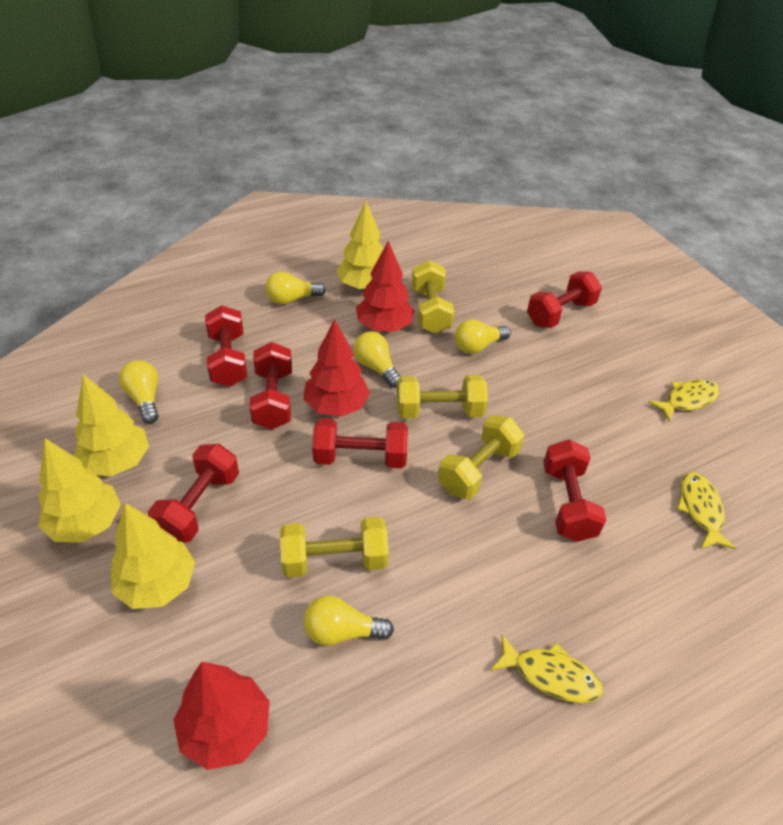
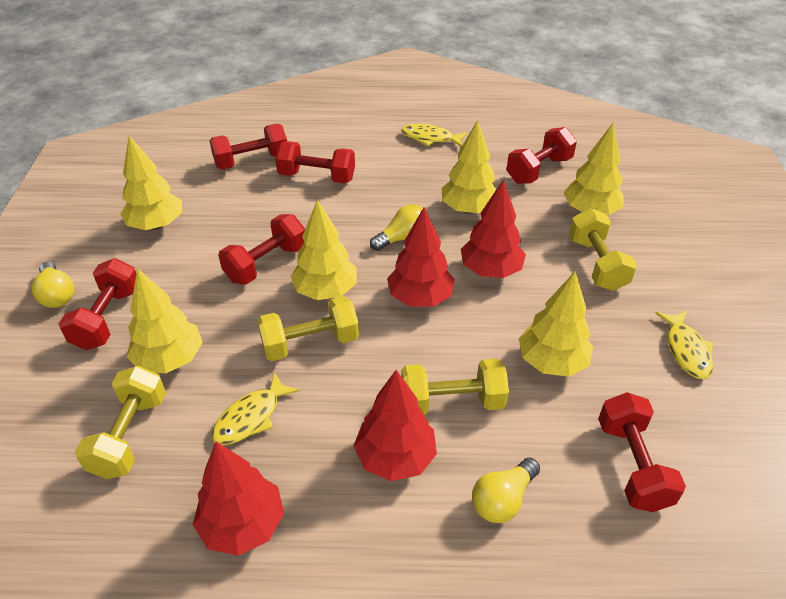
red tree: [173,662,270,770] [303,319,370,417] [356,241,415,332] = 3 -> [193,442,284,556] [354,370,437,481] [387,207,455,307] [461,180,526,278] = 4
yellow light bulb: [119,360,158,423] [265,272,326,305] [303,595,394,646] [353,331,401,388] [455,319,510,354] = 5 -> [32,262,74,308] [370,204,423,251] [472,457,540,523] = 3
yellow tree: [38,438,121,542] [74,374,149,476] [111,503,195,609] [336,201,383,290] = 4 -> [120,136,182,230] [127,268,203,374] [290,200,357,300] [442,120,496,214] [519,271,593,377] [563,123,624,215] = 6

